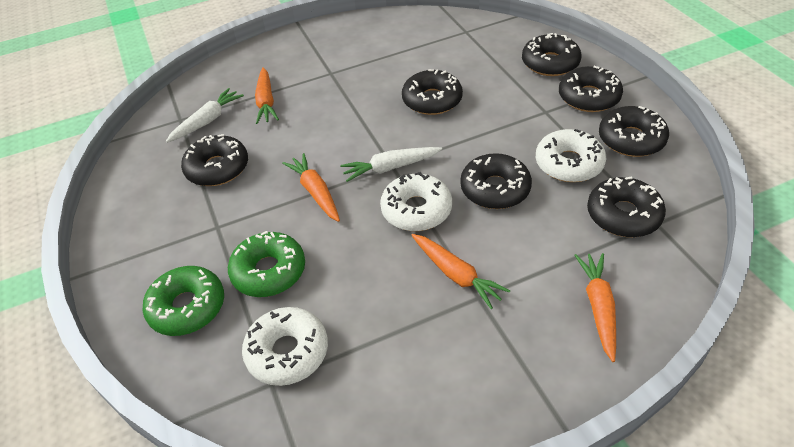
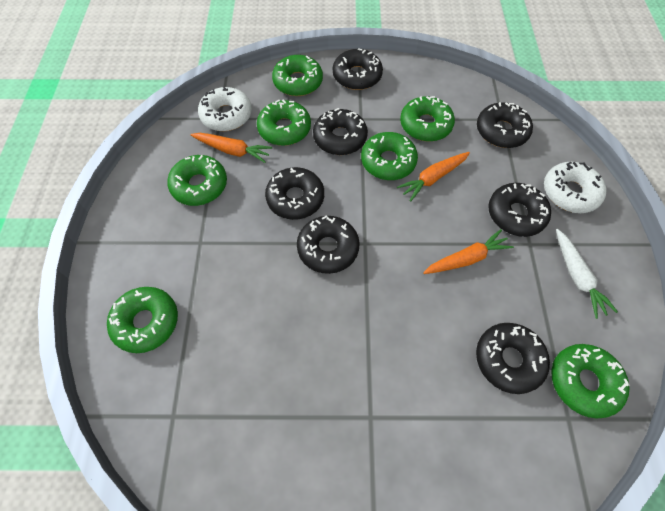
green donut: [143,266,224,336] [228,231,305,297] = 2 -> [107,287,178,353] [167,155,227,206] [257,100,311,146] [272,55,323,96] [361,132,418,180] [400,96,455,142] [551,344,630,419] = 7
orange carrot: [255,67,279,124] [282,153,340,222] [411,234,511,309] [574,253,616,362] = 4 -> [190,133,272,163] [397,152,470,202] [423,229,514,274] = 3
white carrot: [166,88,244,143] [340,147,442,182] = 2 -> [556,229,618,319] = 1
white donut: [242,307,328,386] [380,172,452,231] [536,129,606,182] = 3 -> [198,86,252,131] [544,162,607,213] = 2

